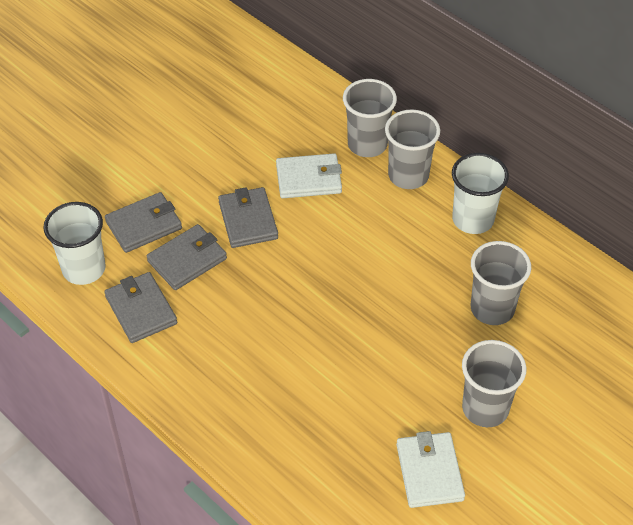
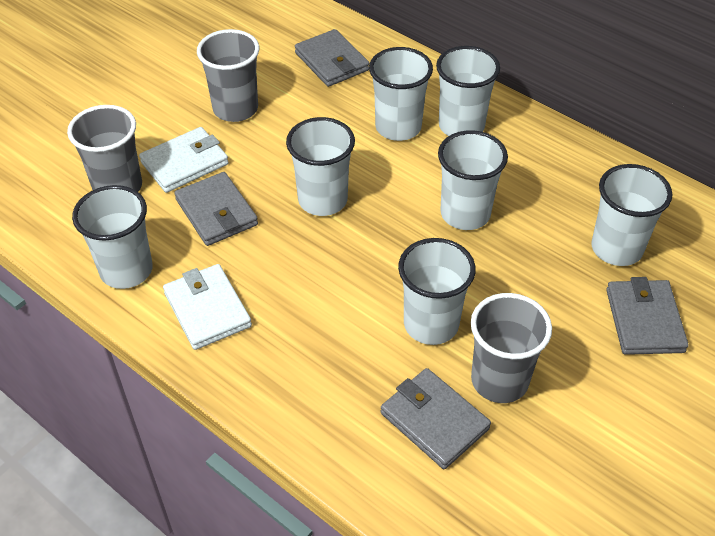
grey cup: [343,79,397,157] [385,110,440,189] [462,340,527,427] [471,241,531,325] = 4 -> [67,105,142,192] [197,29,259,122] [471,293,552,403] = 3
white cup: [43,202,106,285] [452,153,509,234] = 2 -> [72,185,153,289] [286,117,355,216] [369,47,433,141] [398,238,476,345] [436,46,500,136] [438,130,508,230] [591,164,672,266] = 7

